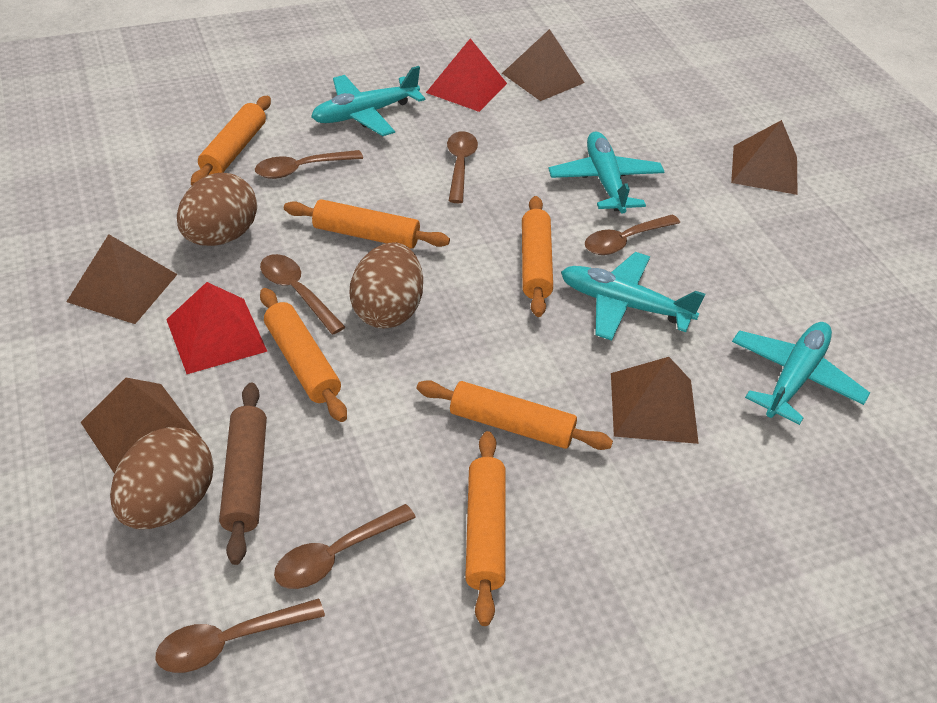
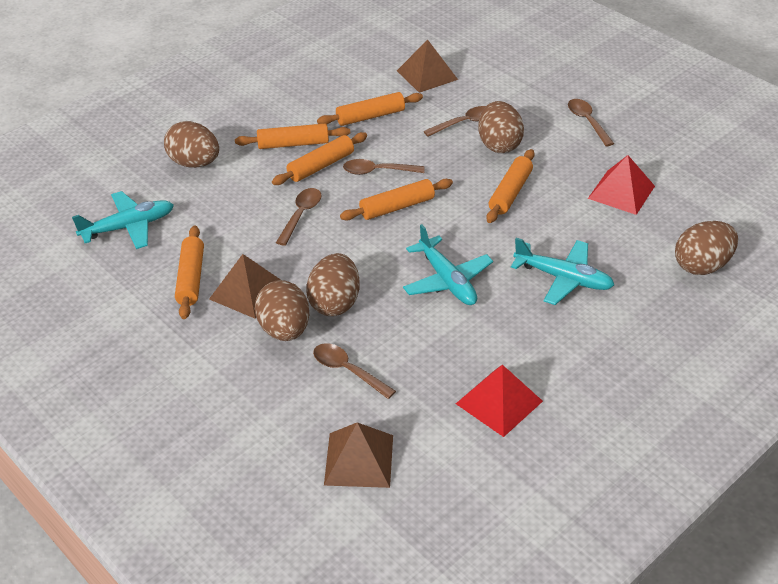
brown egg: [110,427,214,529] [177,173,257,246] [350,242,423,329] = 3 -> [164,121,219,168] [255,280,309,341] [306,253,360,316] [478,101,524,153] [675,221,738,275] = 5
brown pyramid: [67,234,178,324] [80,378,202,474] [502,29,585,101] [611,357,699,444] [731,120,798,195] = 5 -> [209,254,281,319] [324,422,393,488] [397,40,458,93] = 3
brown rolling pin: [219,383,267,565] = 1 -> none = 0
brown spoon: [156,598,325,673] [255,150,363,179] [260,254,345,334] [274,504,416,589] [447,131,478,203] [585,214,680,255] = 6 -> [276,188,321,246] [313,343,396,399] [343,159,425,175] [423,106,486,137] [568,99,614,146] = 5
turquoise plane: [311,66,426,136] [548,131,665,214] [561,252,705,341] [732,322,870,425] = 4 -> [72,191,174,249] [403,224,493,305] [511,238,614,305] = 3

